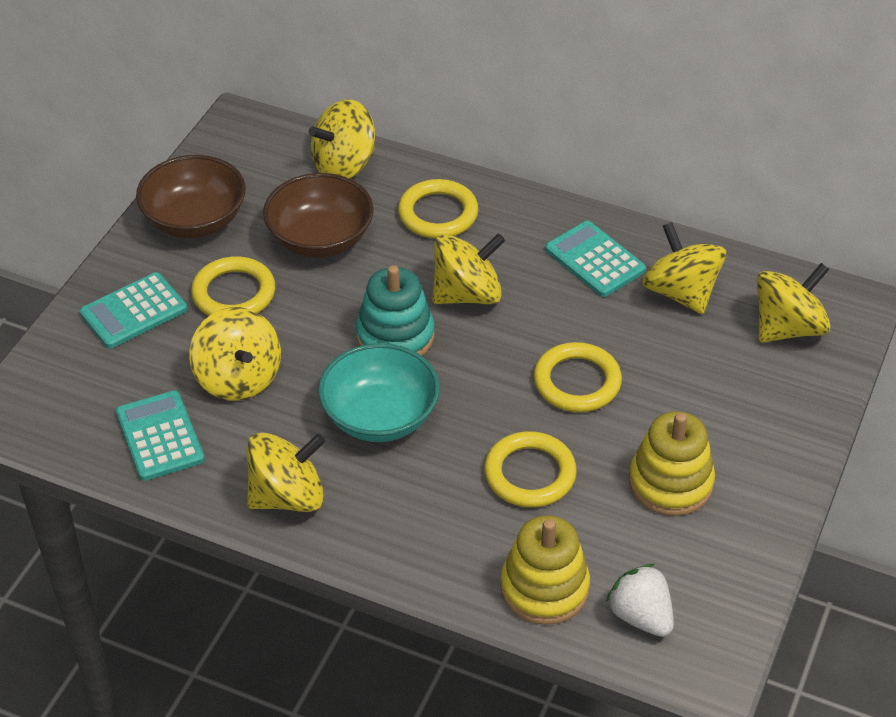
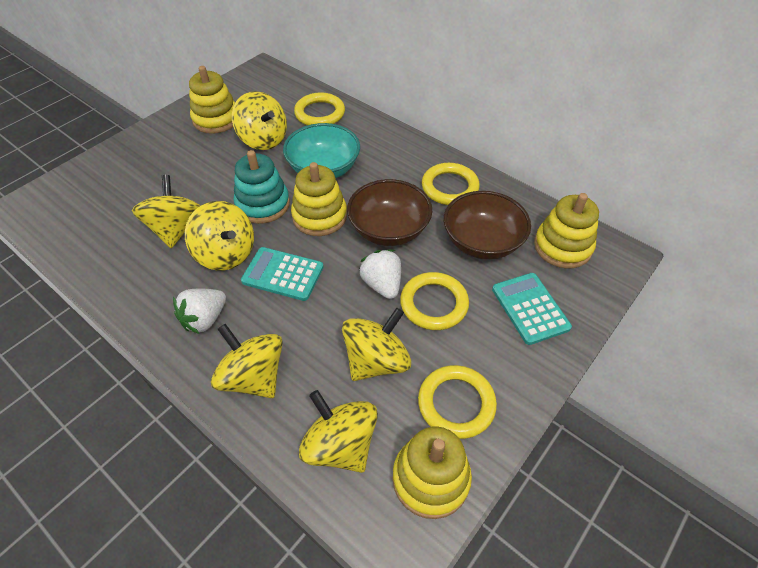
turquoise calculator: [80,272,187,349] [116,390,205,481] [545,221,646,297] = 3 -> [241,247,324,301] [492,273,572,345] = 2
white strawberry: [606,564,674,637] = 1 -> [173,289,226,334] [359,250,401,299] = 2
yellow stacking toy: [500,515,590,625] [629,411,715,516] = 2 -> [189,66,235,134] [291,162,347,236] [393,427,472,519] [534,193,599,268] = 4

